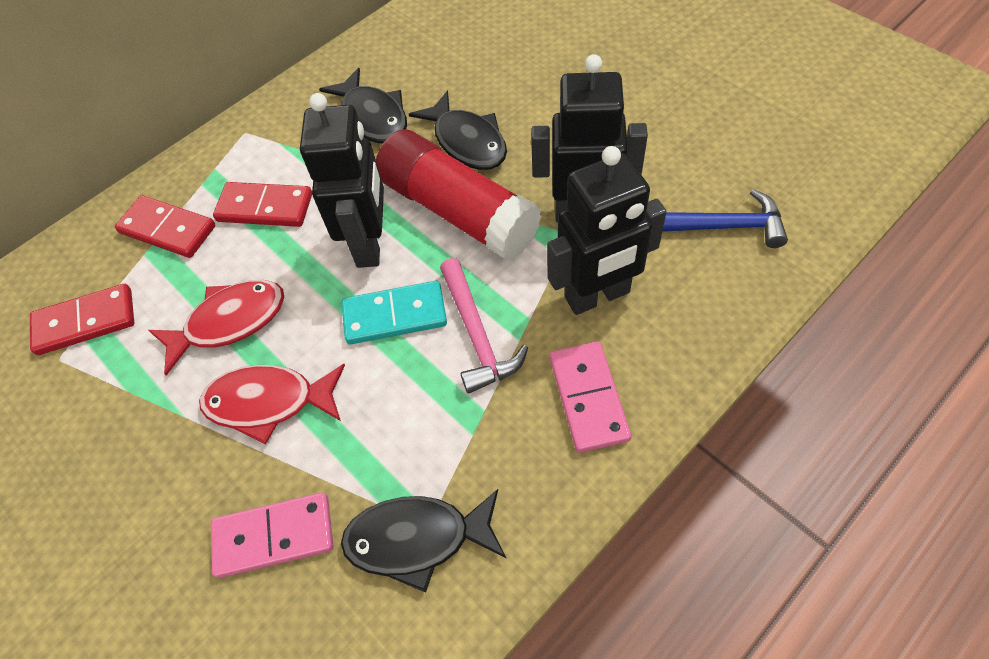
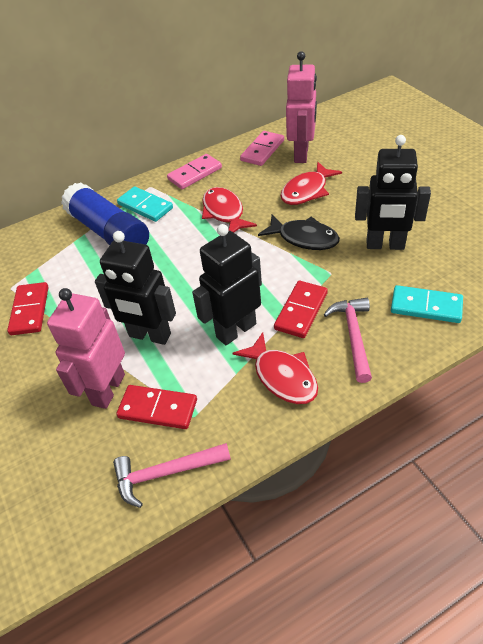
black fish: [319,68,407,144] [341,489,507,593] [409,91,507,170] = 3 -> [258,215,340,250] = 1
blue glue stick: none = 0 -> [61,182,149,245] = 1
blue hammer: [662,189,788,248] = 1 -> none = 0
pink hammer: [440,258,528,394] = 1 -> [113,443,231,508] [323,298,372,383] = 2
pink robot: none = 0 -> [47,288,125,409] [286,51,317,163] = 2
red fish: [148,280,284,375] [199,364,345,444] = 2 -> [202,187,257,233] [233,332,318,404] [281,162,342,205] = 3
red glue stick: [376,129,542,261] = 1 -> none = 0
turquoise domino: [341,281,447,344] = 1 -> [117,186,173,222] [391,285,463,323] = 2

